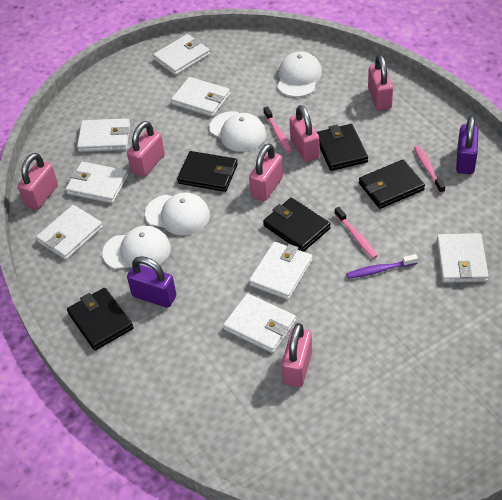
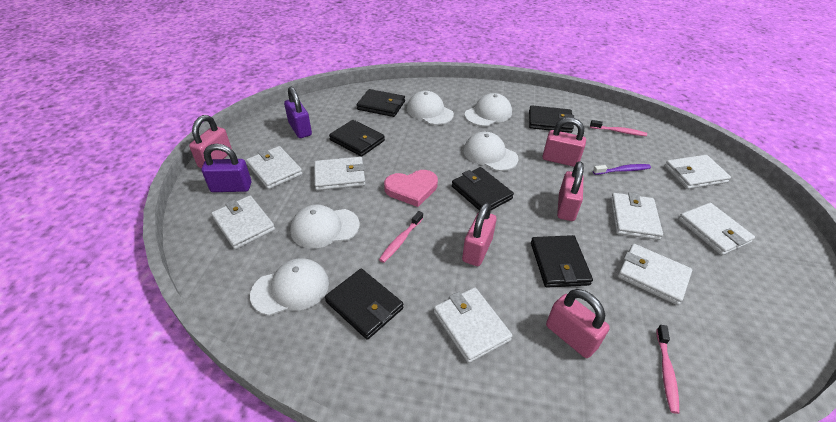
black wallet: [67,288,134,350] [177,151,238,192] [263,198,331,252] [317,124,368,171] [359,160,425,209] = 5 -> [325,269,404,340] [329,120,385,157] [357,89,405,117] [452,167,514,211] [529,105,574,133] [531,235,593,288] = 6
pink heart: none = 0 -> [384,170,438,207] = 1
pink padlock: [18,153,58,210] [127,121,165,177] [249,144,283,201] [282,323,312,387] [289,105,320,162] [368,55,393,111] = 6 -> [189,115,232,168] [462,202,497,266] [543,117,586,167] [546,289,610,358] [557,161,584,221] = 5
white cap: [102,226,171,269] [145,192,210,235] [209,111,266,152] [278,51,322,97] = 4 -> [250,258,329,316] [290,205,360,249] [407,91,454,125] [464,132,519,171] [465,93,512,126] = 5

